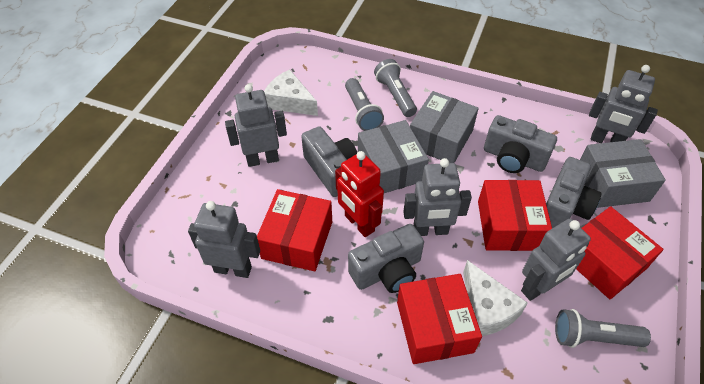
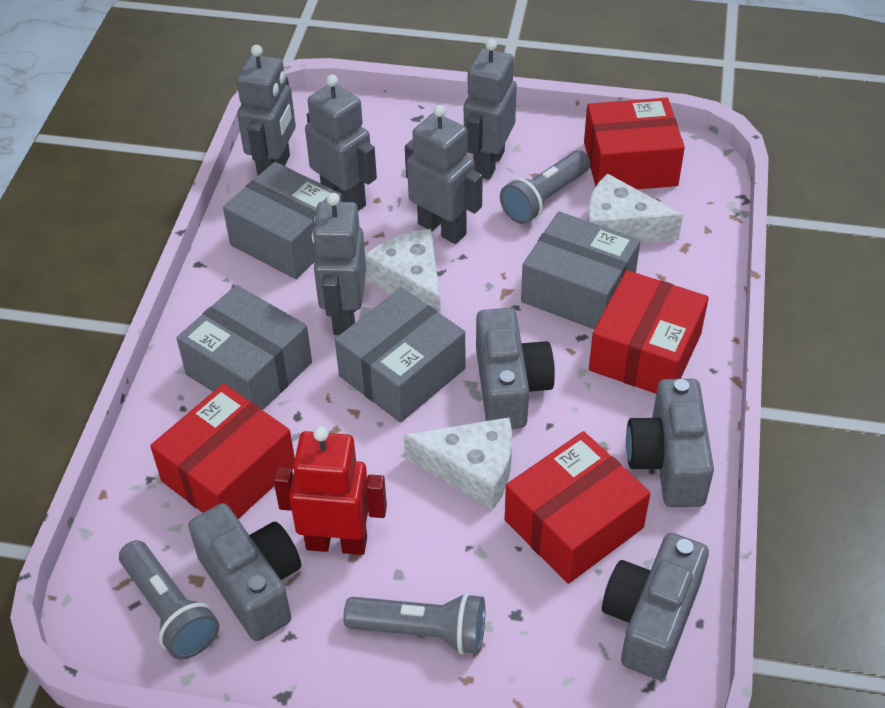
grey box: [358,120,429,193] [410,91,479,163] [580,139,666,208] = 3 -> [176,285,312,410] [223,162,343,279] [335,287,465,422] [521,211,640,329] = 4
white cheese: [264,70,318,116] [463,260,528,336] = 2 -> [365,229,441,314] [404,417,512,509] [587,173,683,243] = 3

